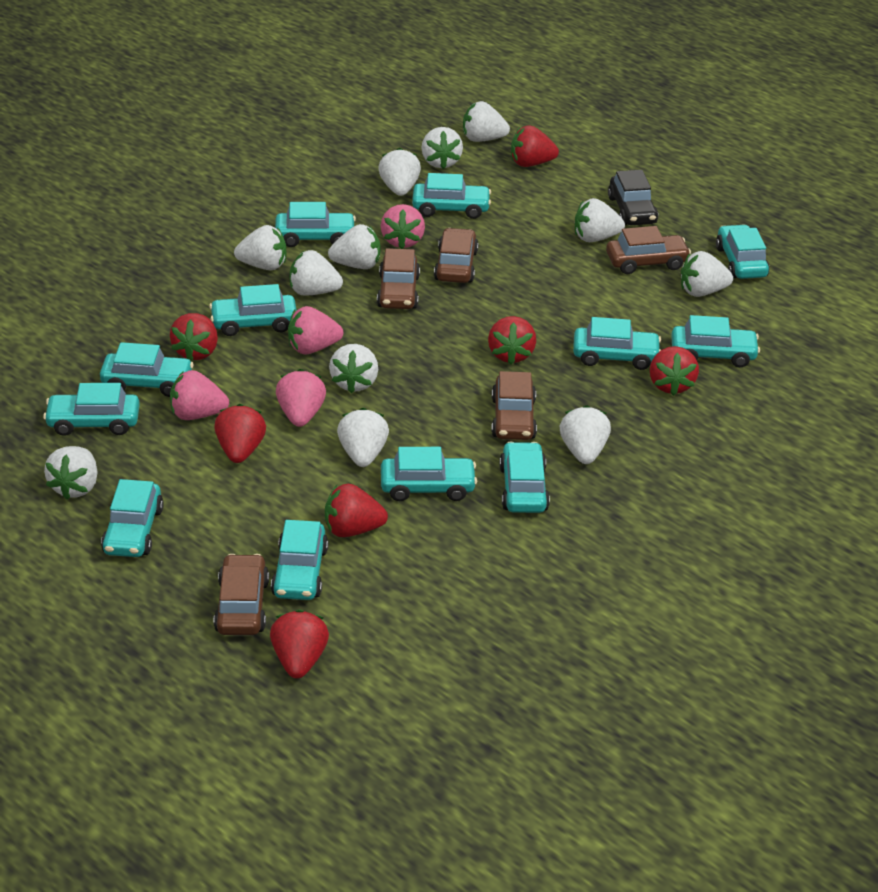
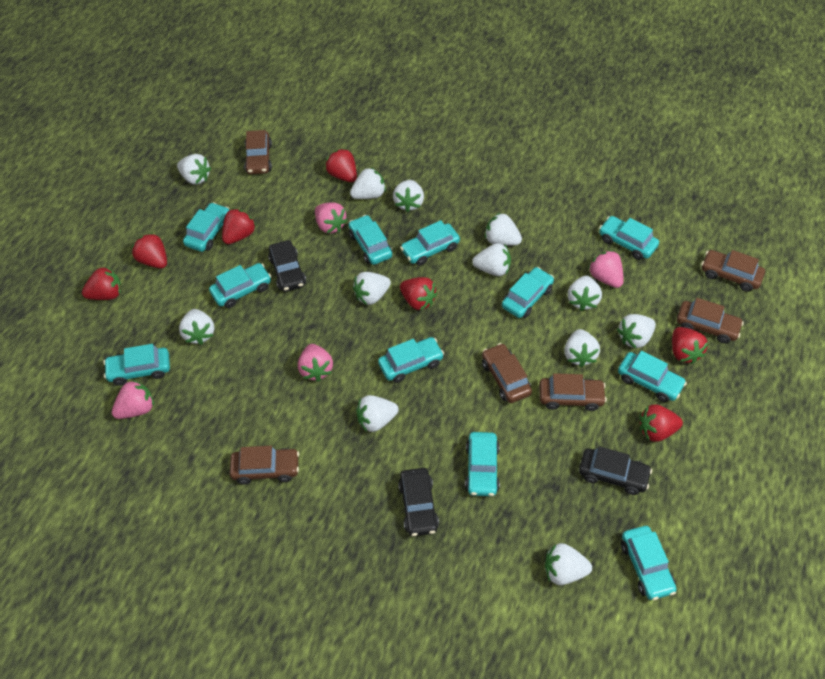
black car: [608,170,658,225] = 1 -> [268,240,306,292] [398,468,439,536] [579,446,652,495] = 3
brown car: [214,554,269,635] [377,248,420,309] [434,228,478,283] [491,371,537,440] [606,226,691,274] = 5 -> [230,446,299,484] [244,130,272,174] [482,343,532,403] [539,373,607,411] [677,298,744,344] [701,250,765,292] = 6
turquoise car: [43,383,140,436] [100,342,194,397] [101,479,164,557] [209,284,297,336] [271,520,328,600] [275,202,356,247] [381,447,477,501] [412,173,491,219] [499,442,550,513] [573,317,661,370] [671,315,760,367] [716,224,769,279] = 12 -> [103,344,170,386] [183,202,229,252] [209,263,271,308] [349,215,392,265] [378,337,444,383] [400,220,460,266] [465,432,500,496] [502,267,554,318] [599,216,659,260] [618,351,687,402] [621,526,676,600] = 11

